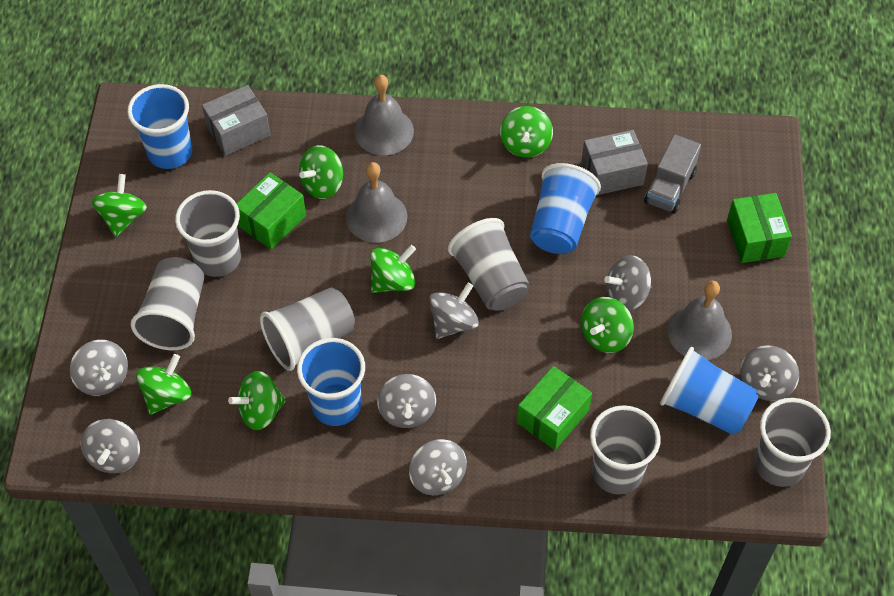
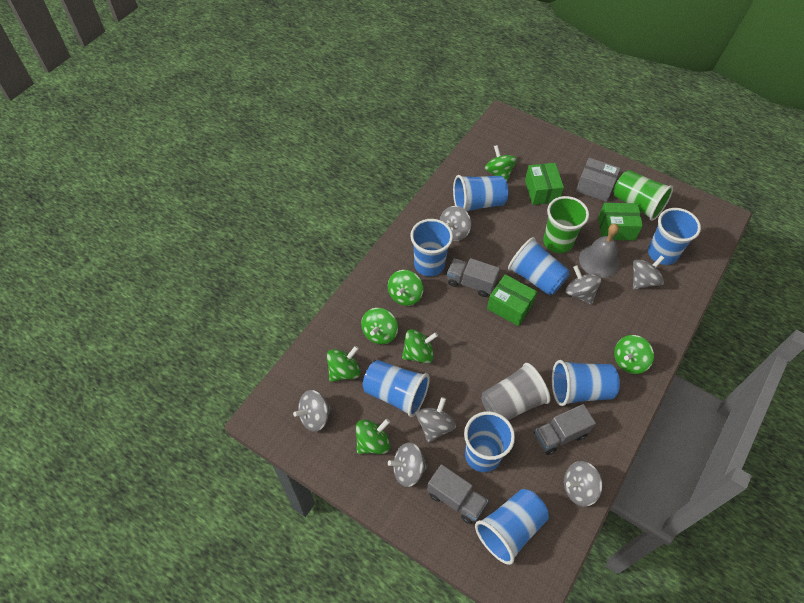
blue cup: [127,84,192,169] [297,338,365,426] [530,163,601,254] [660,347,759,435] = 4 -> [363,360,430,417] [410,219,453,276] [453,175,508,211] [464,411,515,472] [475,489,549,565] [508,237,570,295] [552,360,620,406] [648,208,701,265] = 8
green cup: none = 0 -> [543,196,589,253] [613,170,673,221] = 2
grey bell: [346,162,407,243] [355,75,414,155] [667,281,732,360] = 3 -> [579,224,620,278] = 1
grey box: [202,85,270,156] [582,130,648,195] = 2 -> [576,158,621,202] = 1
grey cup: [131,257,204,350] [175,190,241,277] [260,287,355,371] [448,218,530,311] [590,405,661,495] [754,398,831,487] = 6 -> [481,363,550,420] = 1
grey truck: [644,134,701,214] = 1 -> [427,464,488,524] [447,258,500,297] [534,404,596,455] = 3

